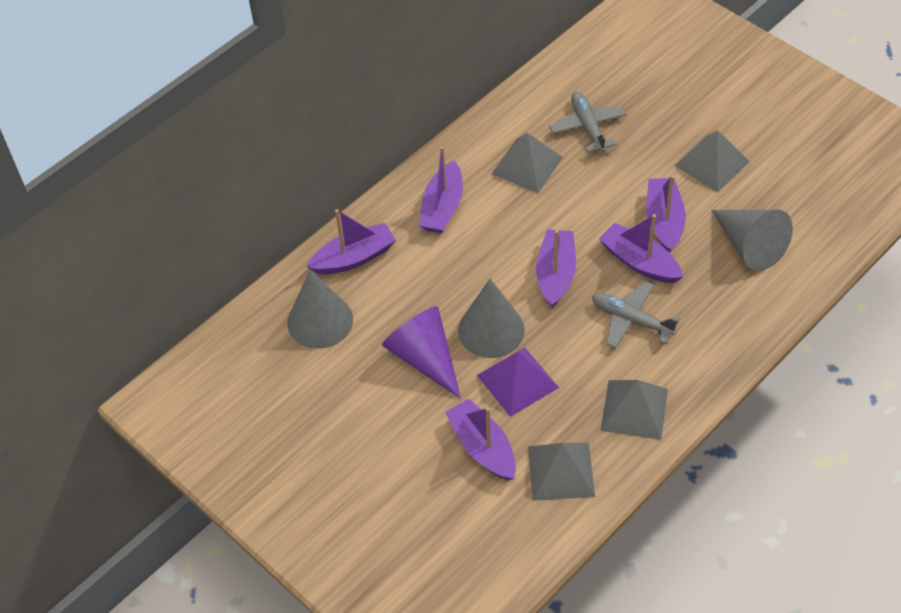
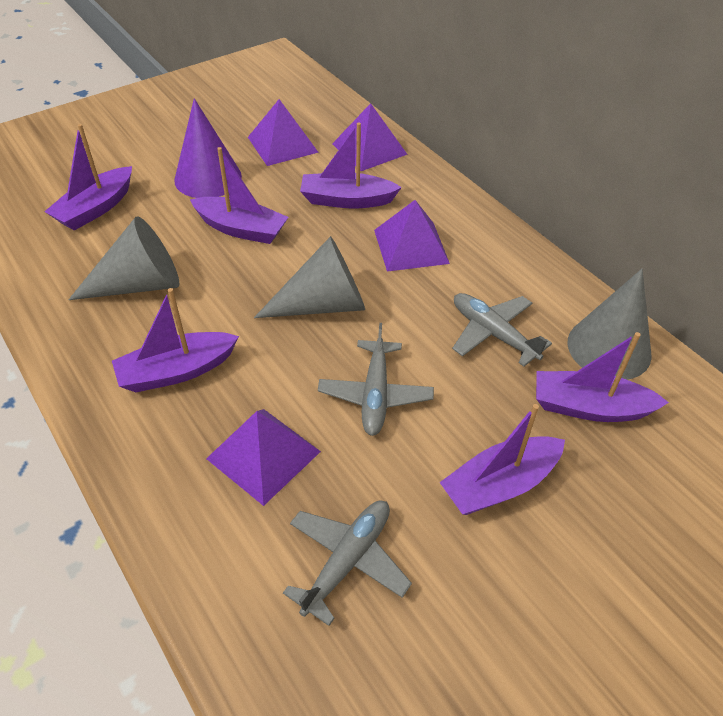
grey plane: [549,92,627,153] [592,281,680,348] = 2 -> [283,501,412,626] [318,323,434,436] [452,293,552,367] = 3
grey pyramid: [492,133,563,193] [528,443,595,501] [600,380,668,440] [675,130,750,192] = 4 -> none = 0
purple pyramid: [477,348,559,417] = 1 -> [206,409,321,506] [248,99,319,166] [332,103,408,171] [374,200,450,272] = 4

